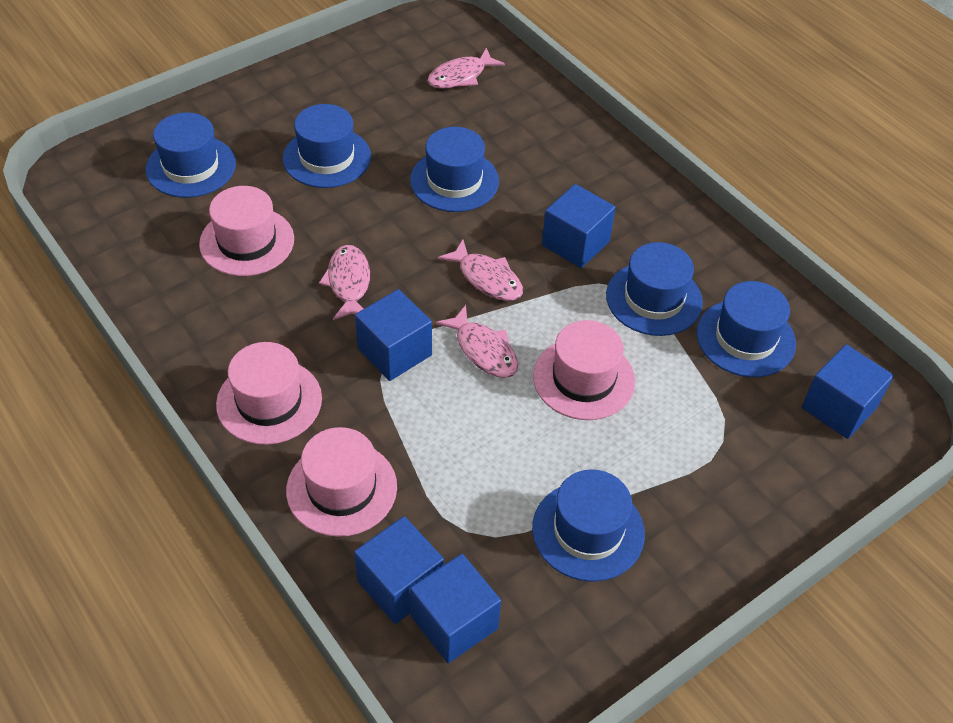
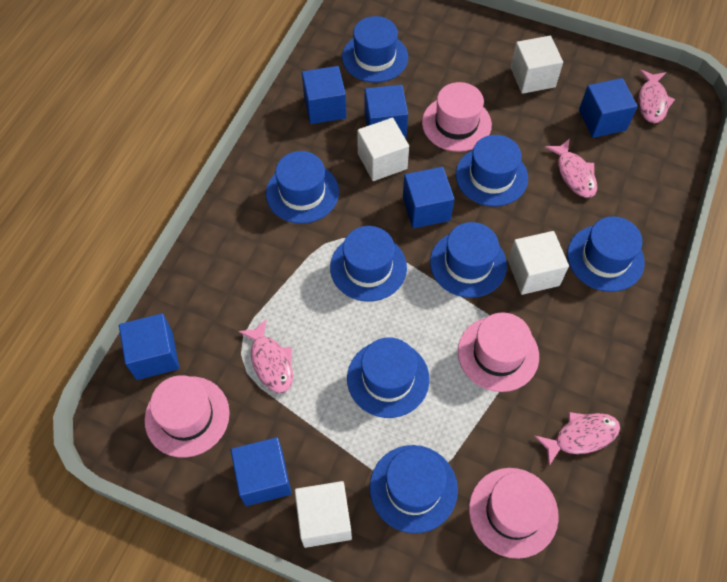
blue cube: [354,516,444,624] [355,289,432,381] [410,554,501,663] [542,184,616,268] [802,344,894,439] = 5 -> [119,313,179,380] [231,437,291,506] [302,66,346,124] [365,85,408,138] [403,167,454,228] [579,78,638,138] = 6
blue hat: [146,112,236,198] [283,104,371,188] [410,127,499,212] [532,469,645,582] [606,242,703,336] [697,281,796,377] = 6 -> [266,151,339,224] [330,226,407,302] [342,16,408,83] [347,337,430,418] [370,445,458,533] [430,222,507,298] [456,135,528,207] [567,216,645,292] = 8
white cube: none = 0 -> [295,481,352,548] [357,118,409,181] [508,231,569,295] [511,36,563,94] = 4

